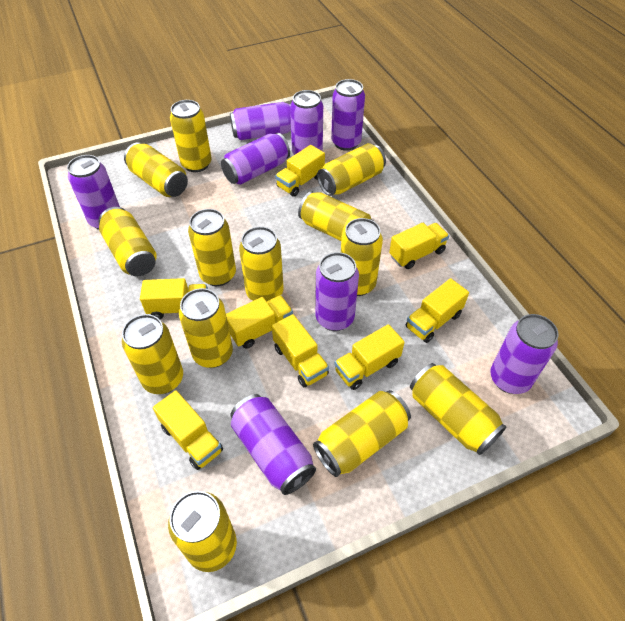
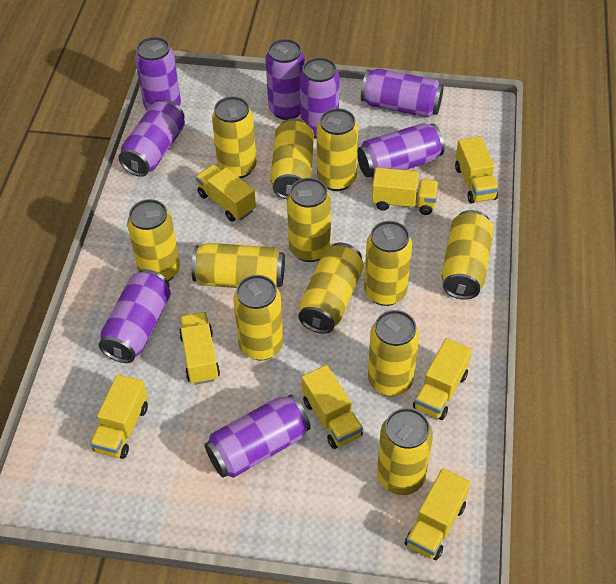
yellow can: [98,207,157,276] [122,314,183,394] [124,142,188,197] [168,491,237,572] [170,100,212,172] [179,288,233,368] [188,209,236,286] [239,226,284,302] [298,191,375,241] [313,390,411,477] [317,143,386,196] [341,218,383,296] [410,363,506,455] = 13 -> [127,199,180,281] [191,243,285,288] [212,96,257,179] [234,275,283,360] [270,118,314,199] [287,178,331,262] [298,242,364,334] [317,108,358,191] [364,221,412,306] [368,310,419,396] [377,408,433,495] [441,210,494,300] = 12

